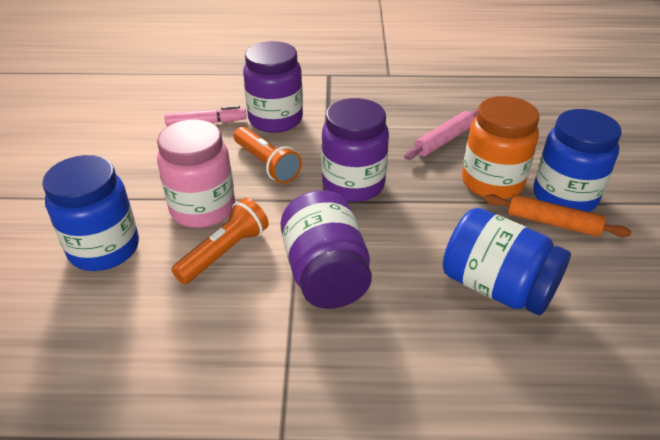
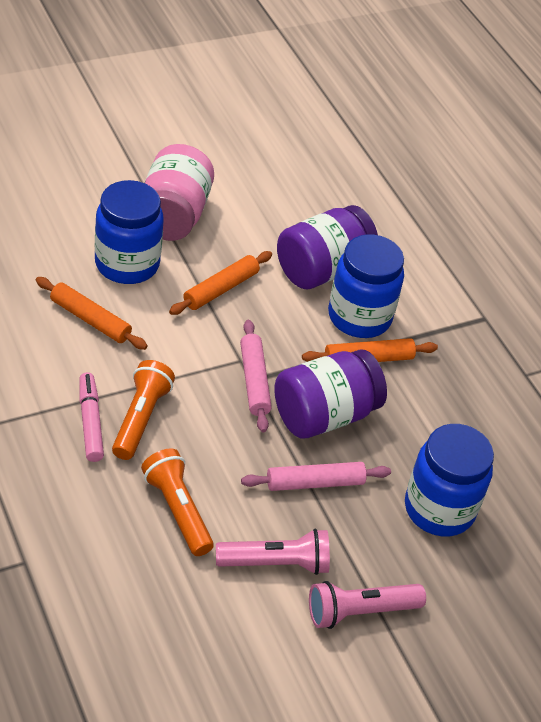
orange jar: [462,96,539,199] = 1 -> none = 0
orange rolling pin: [484,194,631,237] = 1 -> [36,277,148,350] [169,251,272,315] [302,338,438,362] = 3
pink flashlight: none = 0 -> [216,529,330,575] [309,581,426,629] = 2
pink rolling pin: [404,109,478,160] = 1 -> [240,320,272,432] [241,462,391,491] = 2
purple jar: [243,41,303,133] [280,190,372,309] [322,98,389,202] = 3 -> [274,349,387,439] [277,205,378,289] = 2

